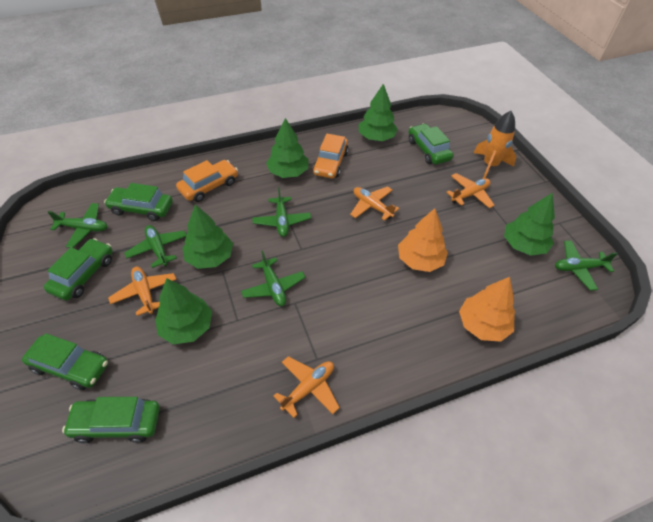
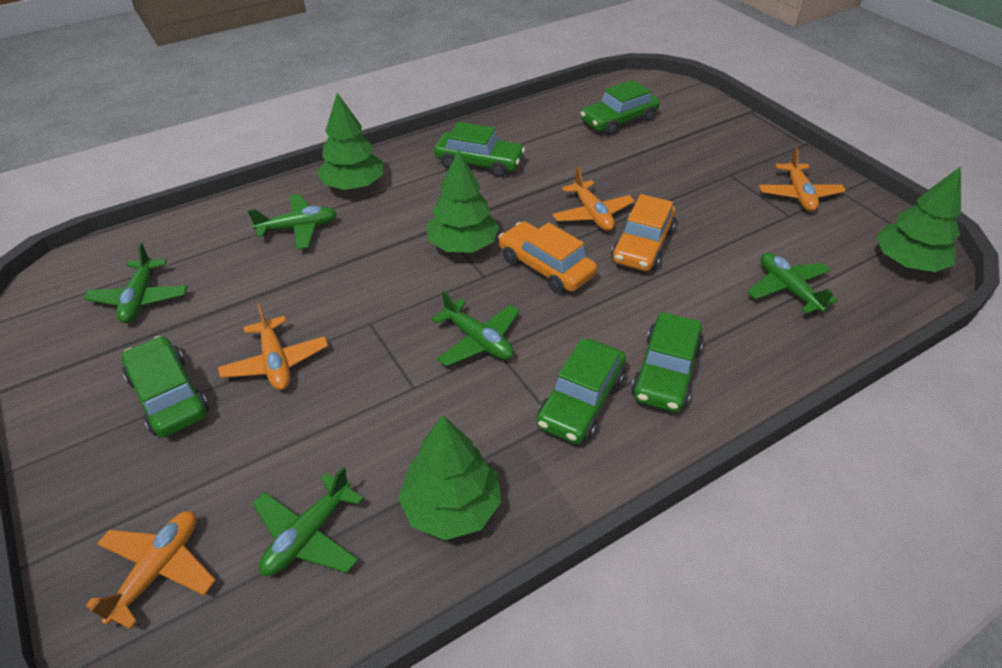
green tree: [155,278,212,344] [182,204,233,269] [266,118,309,178] [359,84,398,141] [504,193,555,256] = 5 -> [317,93,383,190] [398,415,501,540] [427,150,499,253] [876,166,961,272] = 4
orange rocket: [473,111,517,179] = 1 -> none = 0
orange tree: [398,208,448,272] [459,277,515,342] = 2 -> none = 0

